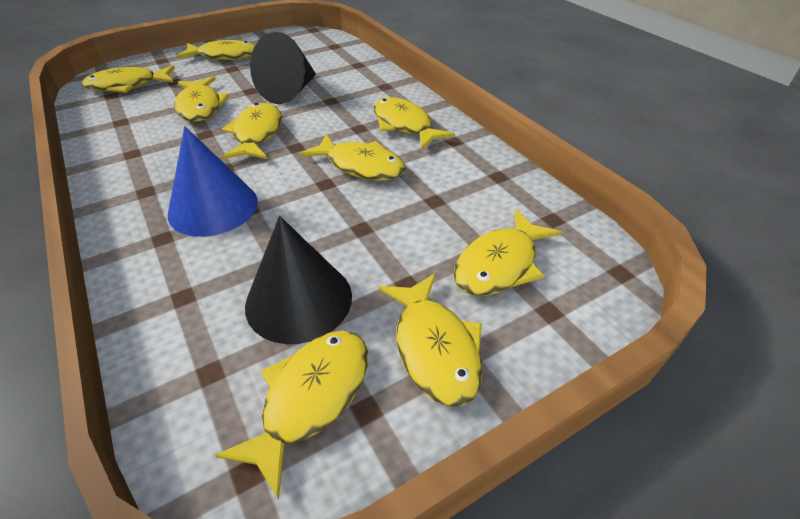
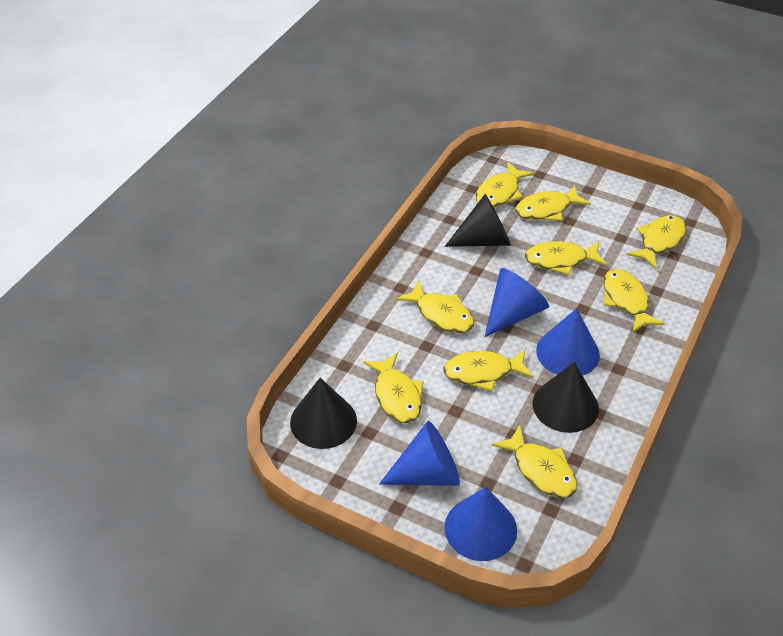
black cone: [245,216,352,344] [250,32,316,104] = 2 -> [290,378,357,449] [445,194,511,247] [533,362,599,433] = 3
blue cone: [168,126,258,237] = 1 -> [379,421,460,486] [444,487,517,561] [484,268,549,337] [536,308,600,375] = 4

